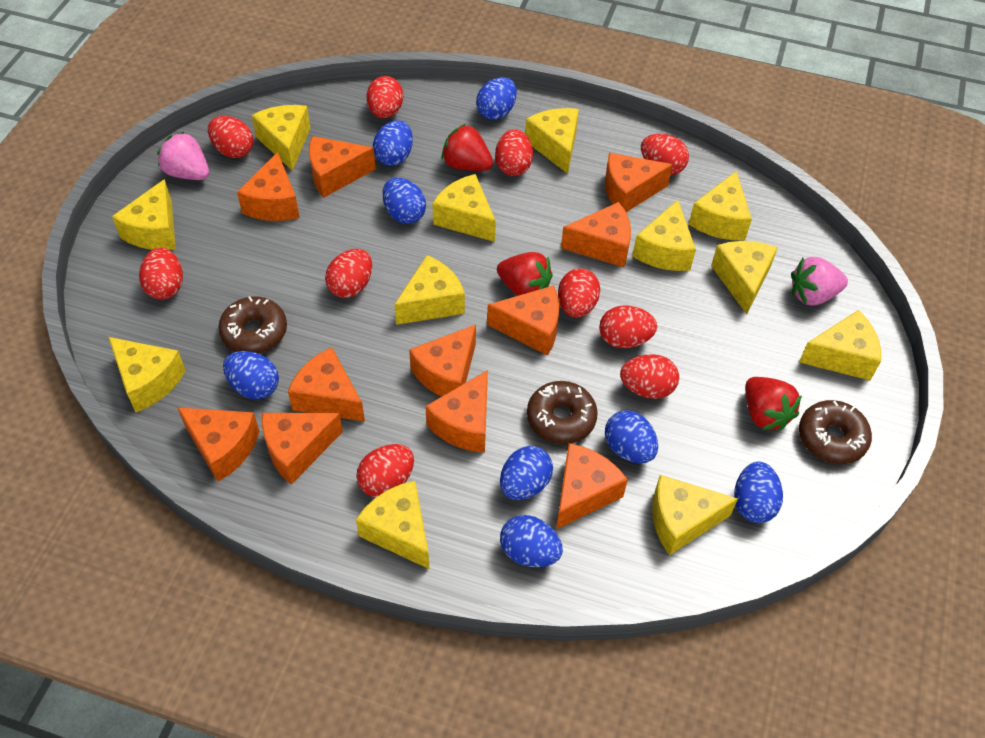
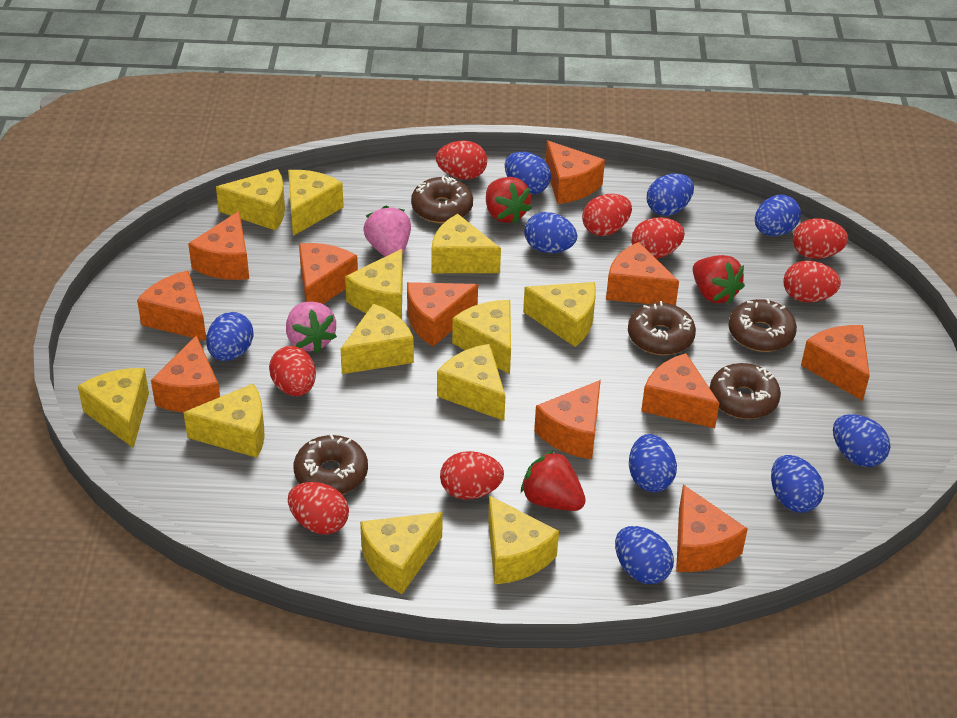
blue egg: [223,351,279,399] [373,120,413,166] [383,177,426,224] [476,77,517,120] [500,446,553,500] [500,515,563,567] [605,410,658,463] [734,461,783,523] = 8 -> [206,312,254,361] [505,152,551,194] [524,212,577,253] [615,526,674,584] [629,434,677,492] [647,173,694,216] [755,195,801,236] [771,455,824,513] [833,414,890,467] = 9
brown donut: [218,296,287,354] [527,381,598,444] [799,400,872,464] = 3 -> [294,434,368,494] [411,175,473,223] [628,301,696,355] [710,363,781,419] [728,299,797,352] = 5
red egg: [139,248,183,300] [208,116,253,158] [325,249,372,298] [356,444,414,497] [366,76,403,118] [495,129,533,176] [558,268,600,318] [599,305,657,348] [620,354,679,399] [641,134,689,175] = 10 -> [269,346,316,396] [288,482,349,535] [436,141,487,180] [440,451,504,500] [582,194,632,236] [631,217,685,259] [783,261,841,302] [793,218,848,259] = 8

